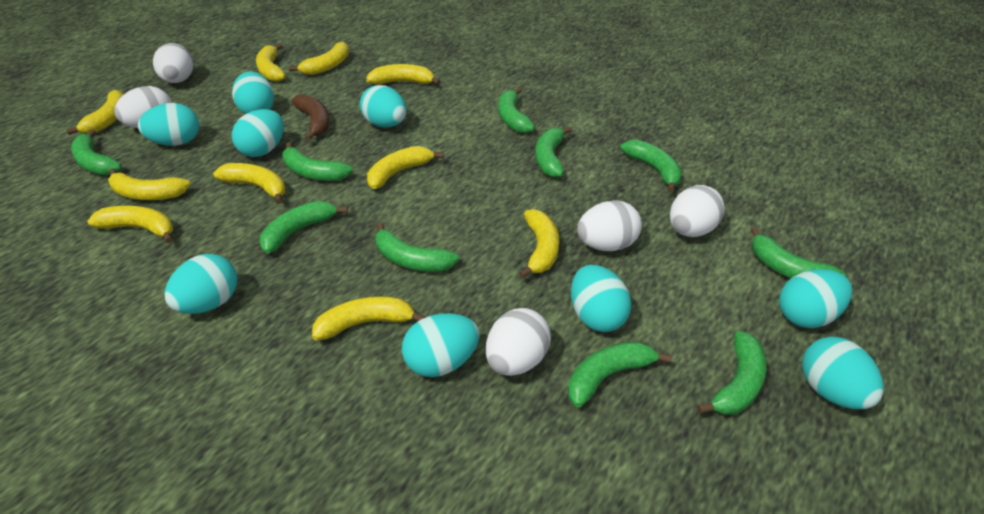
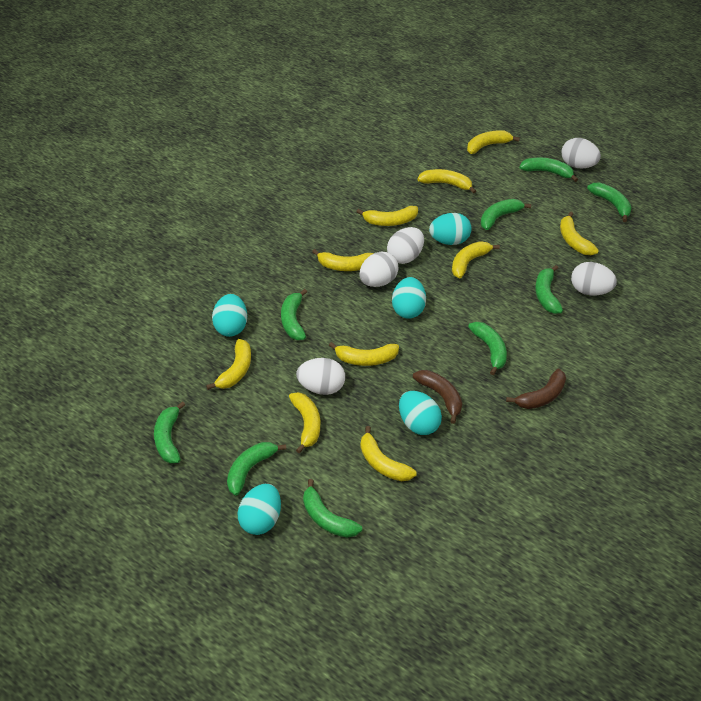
brown banana: [291,94,329,141] = 1 -> [413,370,462,424] [506,369,566,409] = 2
green banana: [71,129,122,175] [260,201,348,254] [282,142,353,181] [375,222,459,272] [498,87,535,133] [535,126,572,178] [568,342,672,407] [620,140,682,193] [697,331,767,415] [751,227,846,278] = 10 -> [154,401,185,463] [227,442,286,496] [281,289,307,340] [303,479,362,538] [468,322,507,375] [481,199,531,230] [519,158,578,182] [535,265,563,314] [587,182,632,222] = 9
turquoise egg: [138,103,199,146] [164,254,238,314] [232,72,274,114] [232,109,284,157] [360,85,407,128] [402,313,480,377] [571,265,631,332] [779,269,852,328] [802,337,884,409] = 9 -> [212,294,247,337] [237,484,281,535] [392,277,426,319] [399,391,442,435] [429,213,472,245] = 5

